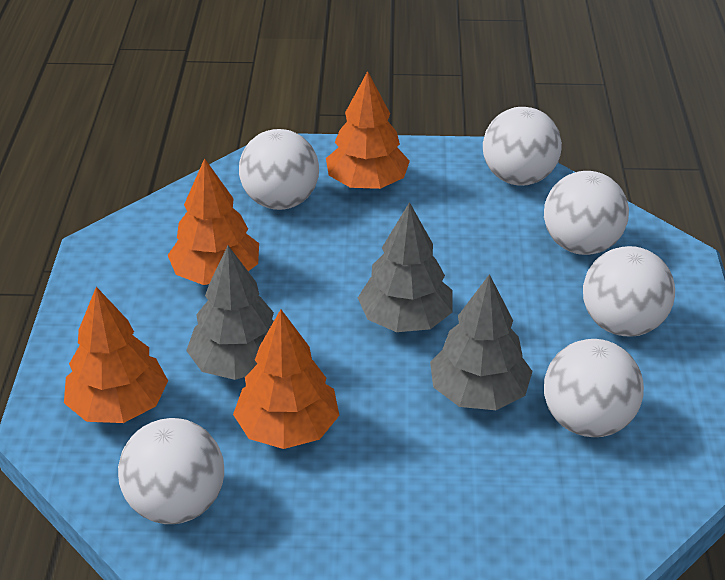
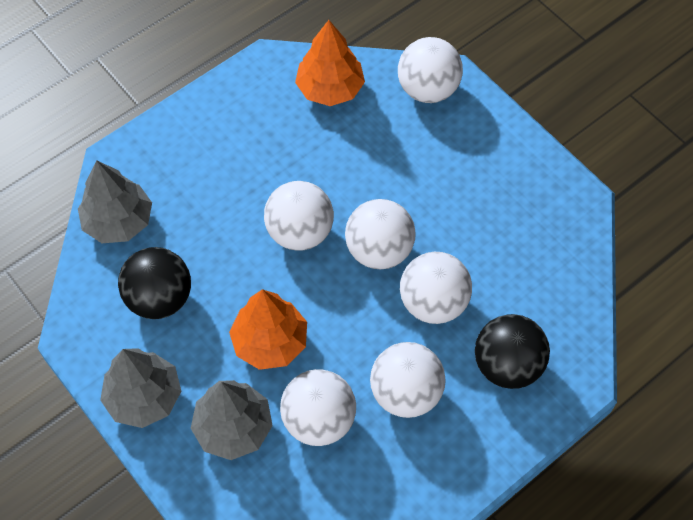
black ball: none = 0 -> [118,247,191,319] [475,314,550,389] = 2
orange tree: [64,287,168,423] [168,158,259,285] [233,309,340,449] [326,71,410,189] = 4 -> [229,289,307,370] [295,20,365,106] = 2

